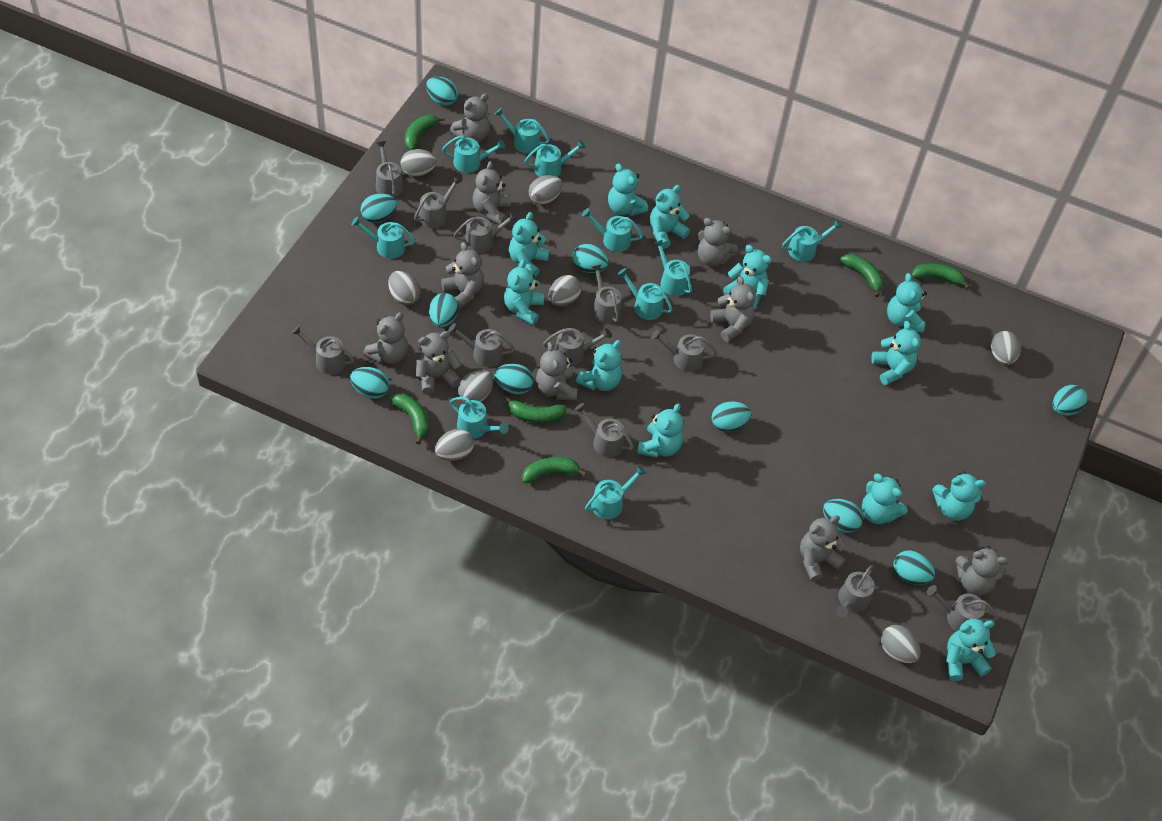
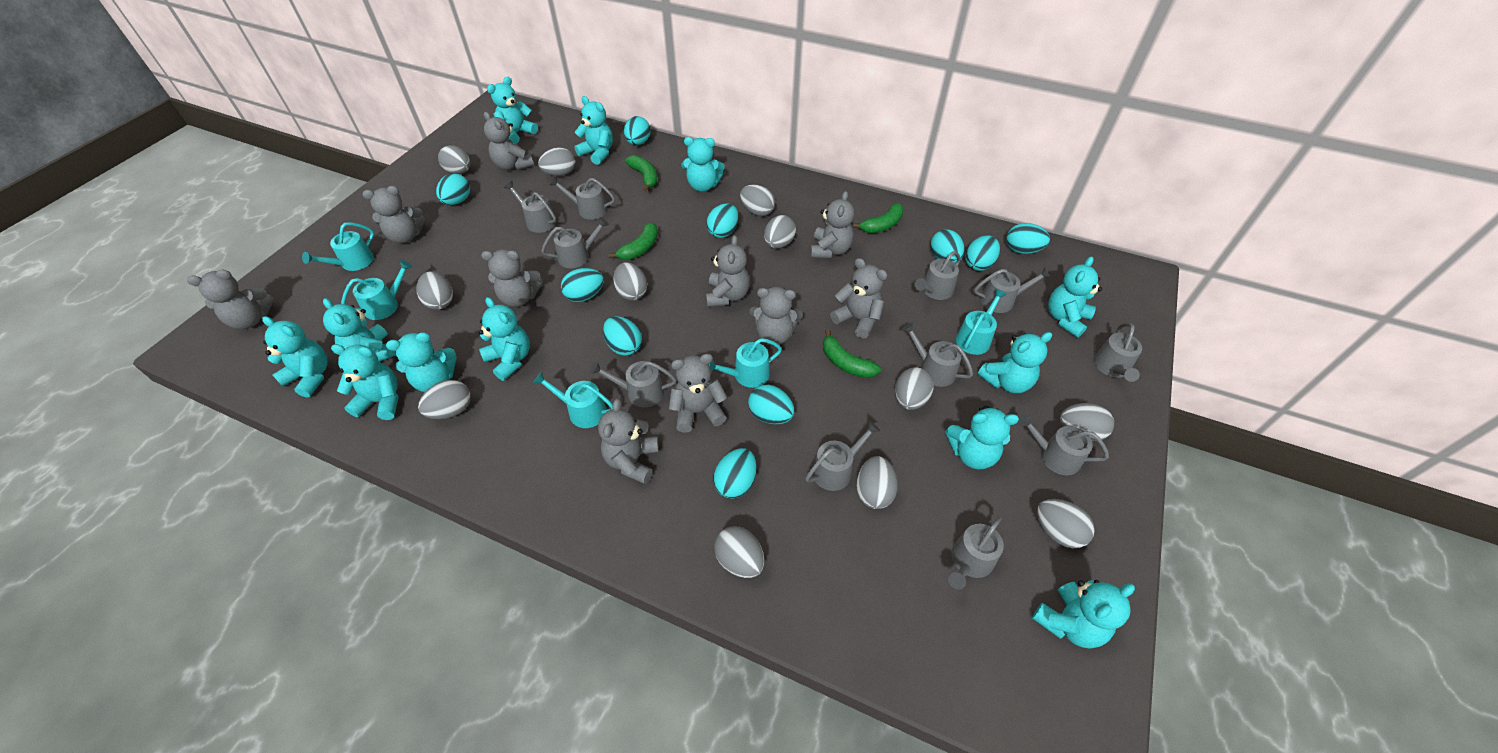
green banana: [390,393,429,444] [404,115,445,150] [504,396,567,423] [522,457,587,483] [840,254,883,297] [911,263,970,289] = 6 -> [608,222,658,260] [625,155,657,191] [823,329,881,378] [853,203,904,233] = 4
grey egg: [388,271,420,305] [401,149,437,177] [435,429,474,461] [458,370,493,402] [529,175,563,205] [548,275,581,306] [881,625,920,663] [991,331,1021,365] = 8 -> [416,272,453,310] [418,380,471,419] [438,145,470,174] [538,147,575,176] [613,262,647,300] [714,526,764,578] [740,184,775,216] [764,215,796,248] [856,456,898,509] [895,367,934,410] [1037,499,1095,548] [1060,403,1114,441] = 12
turquoise watering can: [351,217,416,259] [442,136,505,173] [450,397,509,439] [494,108,550,154] [525,140,586,177] [582,208,643,252] [585,466,646,519] [618,268,673,320] [654,239,692,296] [782,220,842,262] = 10 -> [302,222,374,271] [341,260,412,320] [533,372,613,428] [709,338,782,388] [956,289,1007,355] = 5

